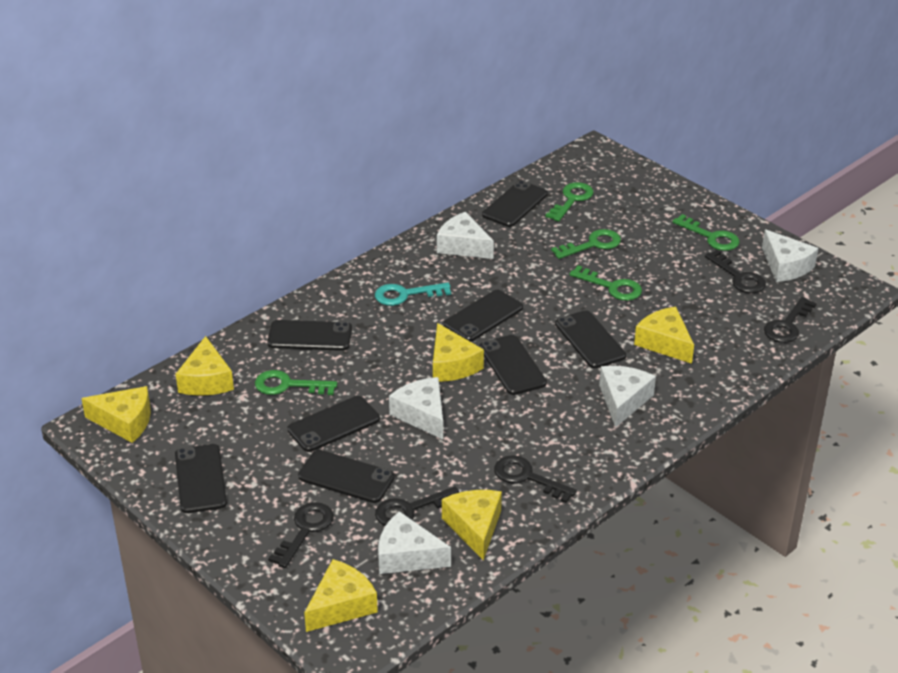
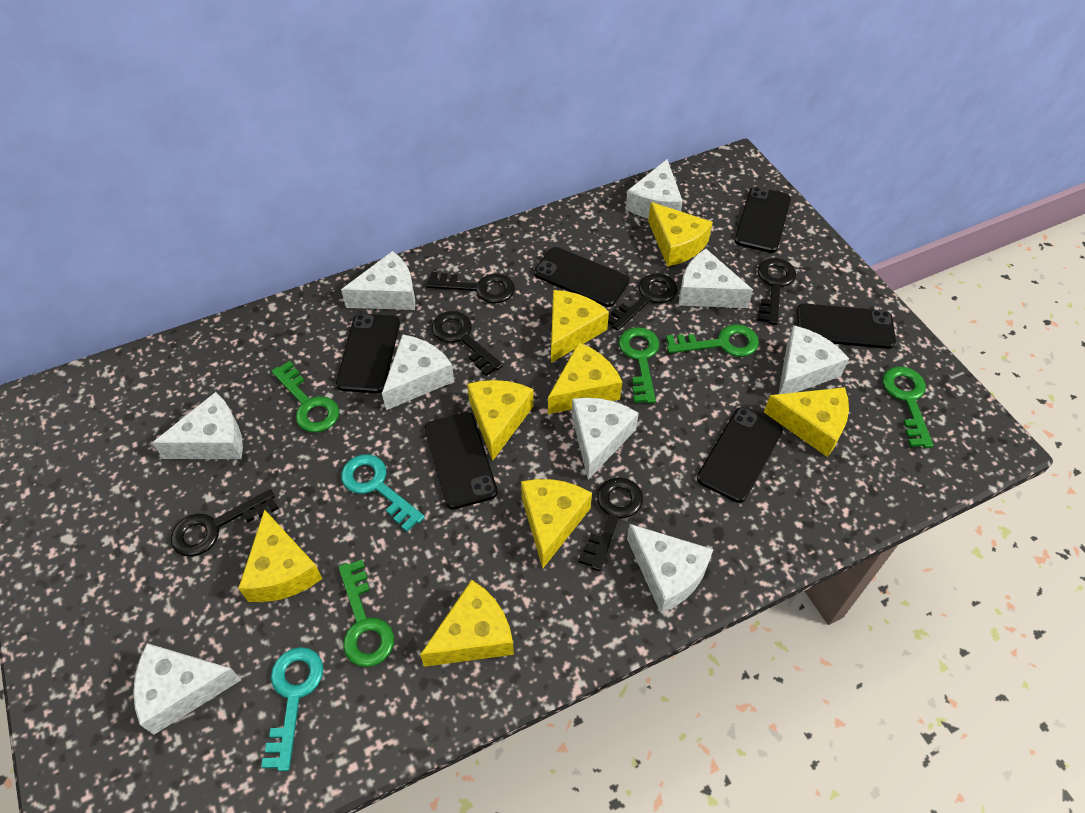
black key: [268,502,334,568] [375,486,459,526] [494,455,577,503] [705,250,766,293] [764,297,817,343] = 5 -> [171,489,279,557] [426,272,515,304] [432,311,503,376] [578,478,643,571] [608,273,677,331] [757,258,796,325] = 6
black phone: [175,444,227,513] [267,320,352,351] [287,396,380,452] [298,450,395,503] [443,290,523,342] [479,335,547,395] [482,181,548,227] [555,310,626,368] = 8 -> [336,314,400,393] [424,412,498,509] [534,247,629,307] [697,407,783,503] [734,187,791,253] [797,303,896,349] = 6
turquoise key: [375,283,451,306] = 1 -> [261,647,324,771] [341,454,425,532] = 2
white cheese: [378,511,451,574] [389,377,443,439] [437,212,494,259] [599,366,656,427] [762,230,818,282] = 5 -> [133,643,241,735] [152,392,243,459] [341,251,415,310] [382,334,454,410] [572,397,639,480] [626,159,683,218] [627,524,714,613] [679,249,753,308] [779,325,849,394] = 9
yellow cheese: [81,386,151,443] [176,336,234,396] [304,559,378,632] [433,323,484,382] [442,490,502,560] [634,307,694,364] = 6 -> [238,509,323,602] [420,580,514,667] [467,380,534,461] [521,479,592,568] [548,343,622,414] [551,290,609,363] [648,202,713,267] [764,387,849,457] = 8

